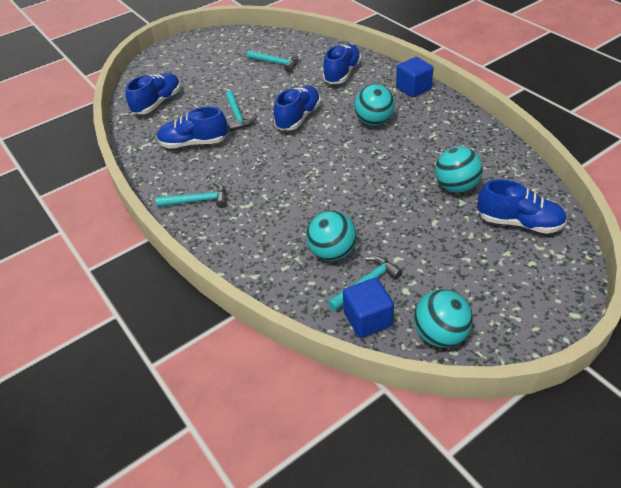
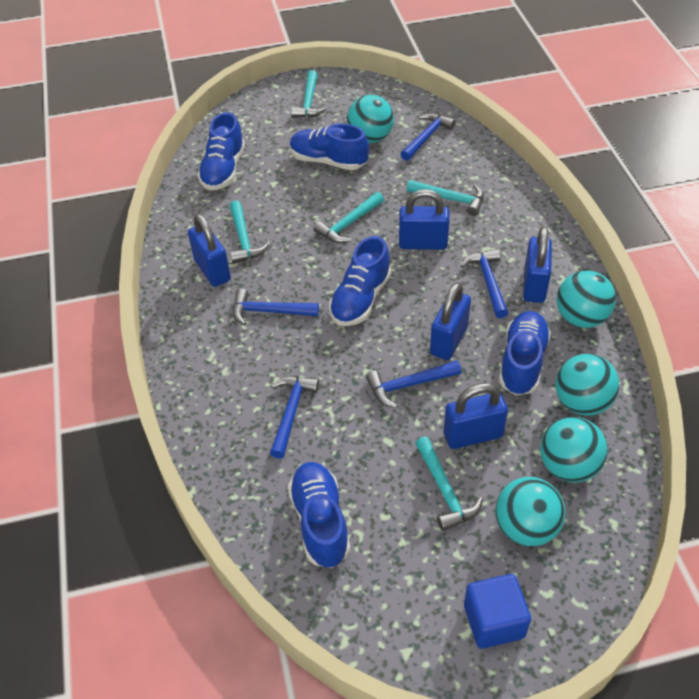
blue cube: [343,278,394,338] [396,57,433,97] = 2 -> [464,574,531,649] = 1
blue hammer: none = 0 -> [233,289,319,325] [270,376,319,459] [366,360,461,408] [401,113,455,161] [461,249,508,318] = 5
blue padlock: none = 0 -> [188,214,231,287] [399,189,450,250] [430,282,471,360] [444,383,508,449] [523,226,552,303] = 5
turquoise ball: [306,210,357,261] [354,84,395,126] [414,289,473,348] [435,146,482,193] = 4 -> [347,95,394,143] [495,477,565,546] [540,417,608,483] [555,354,619,416] [557,271,616,328] = 5
turquoise hammer: [156,182,227,208] [225,91,257,131] [247,50,299,72] [327,256,403,311] = 4 -> [230,200,269,263] [291,70,327,118] [313,192,384,243] [407,180,484,216] [415,436,483,531] = 5

